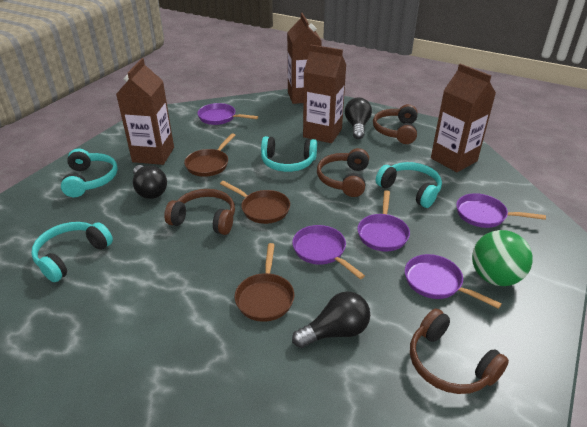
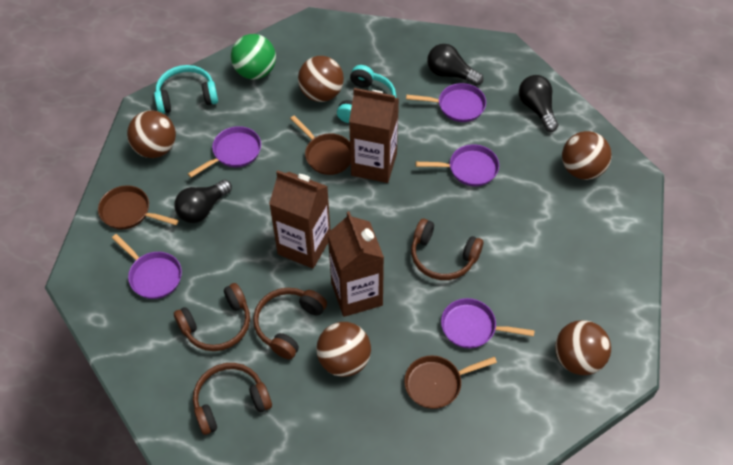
brown ball: none = 0 -> [127,110,176,158] [298,56,344,102] [316,322,371,377] [555,320,611,375] [562,131,611,180] = 5
brown carton: [116,58,174,165] [287,13,322,104] [303,45,346,143] [431,64,496,172] = 4 -> [269,170,330,268] [327,211,384,317] [349,88,399,183] = 3
turquoise headphones: [31,222,113,282] [61,149,118,197] [261,136,317,172] [376,162,442,208] = 4 -> [154,65,218,114] [337,65,396,123] = 2

